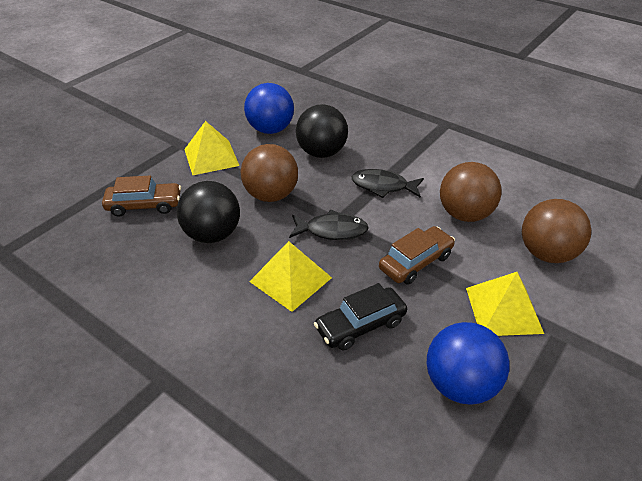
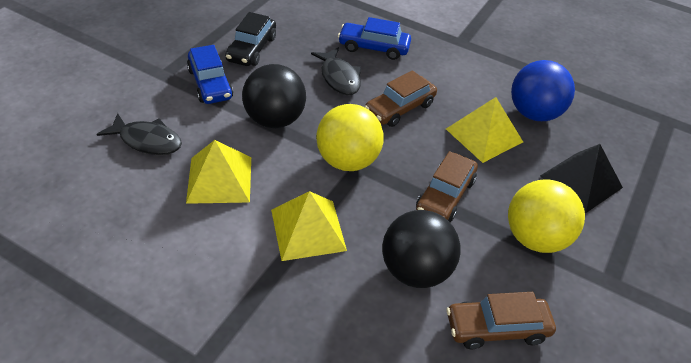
black pyramid: none = 0 -> [540,144,623,213] = 1
blue ball: [244,83,294,134] [427,322,510,405] = 2 -> [511,60,575,121] = 1
blue car: none = 0 -> [187,45,233,104] [338,17,411,60] = 2
brown ball: [241,144,298,202] [440,162,502,222] [522,199,591,263] = 3 -> none = 0
brown car: [102,176,181,217] [379,226,455,285] = 2 -> [365,70,437,127] [416,151,478,222] [446,292,556,349] = 3
yellow ball: none = 0 -> [316,104,383,171] [508,179,585,253] = 2

